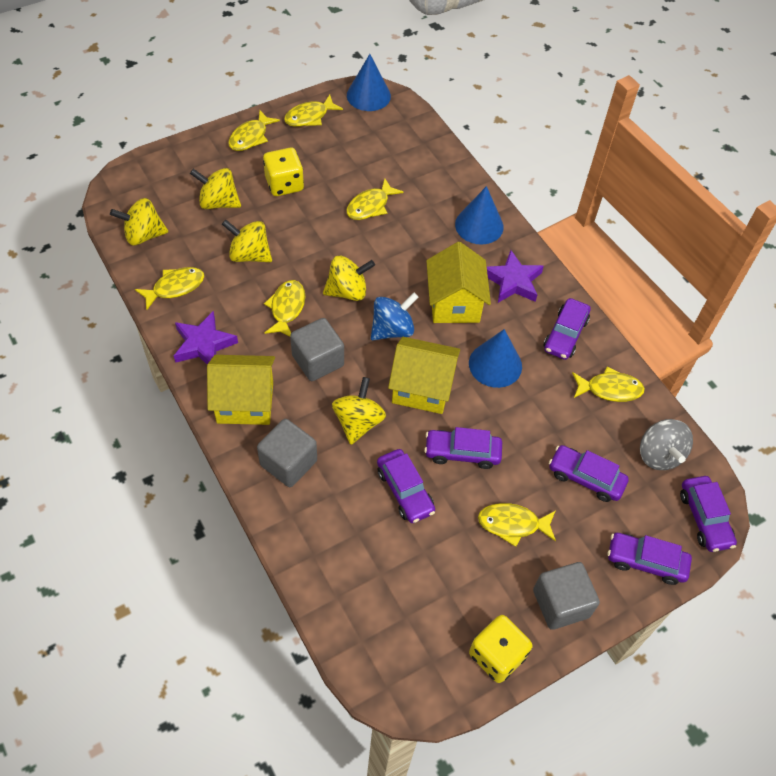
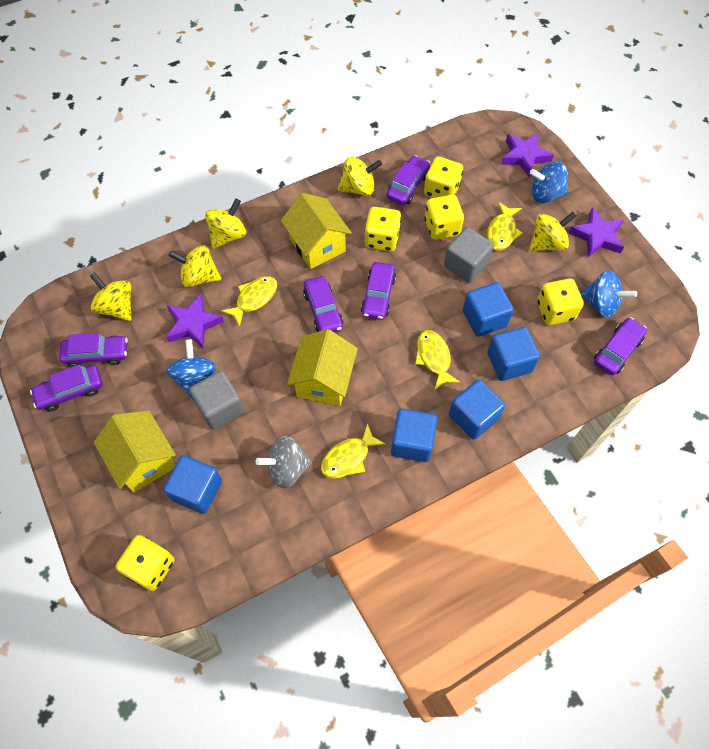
blue cone: [347,54,391,111] [455,186,503,244] [469,329,522,388] = 3 -> none = 0
blue cube: none = 0 -> [163,455,222,514] [391,409,437,462] [449,380,505,440] [463,282,514,337] [487,327,540,381] = 5
blue spinning top: [371,293,418,340] = 1 -> [166,339,217,399] [530,162,568,203] [580,271,637,318] = 3
grey cube: [257,419,317,487] [290,318,344,381] [533,562,600,630] = 3 -> [189,371,244,430] [444,227,494,283] = 2
purple star: [174,311,238,364] [487,250,544,303] = 2 -> [166,294,224,348] [501,133,554,177] [569,208,624,257] = 3
yellow dice: [263,148,304,196] [469,615,532,683] = 2 -> [116,535,174,591] [365,207,401,252] [424,156,463,198] [424,195,464,240] [537,278,584,325] = 5
yellow fish: [135,267,204,310] [228,110,280,151] [264,280,305,336] [284,95,343,127] [346,178,403,220] [478,503,556,547] [572,367,645,402] = 7 -> [221,276,277,327] [321,423,385,479] [415,330,460,390] [487,202,523,251] = 4

